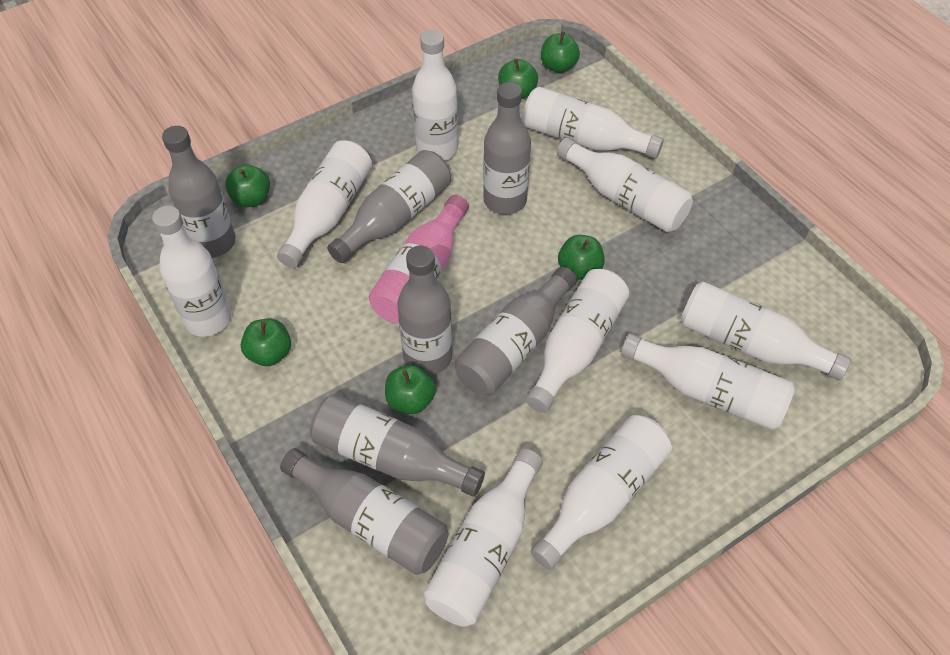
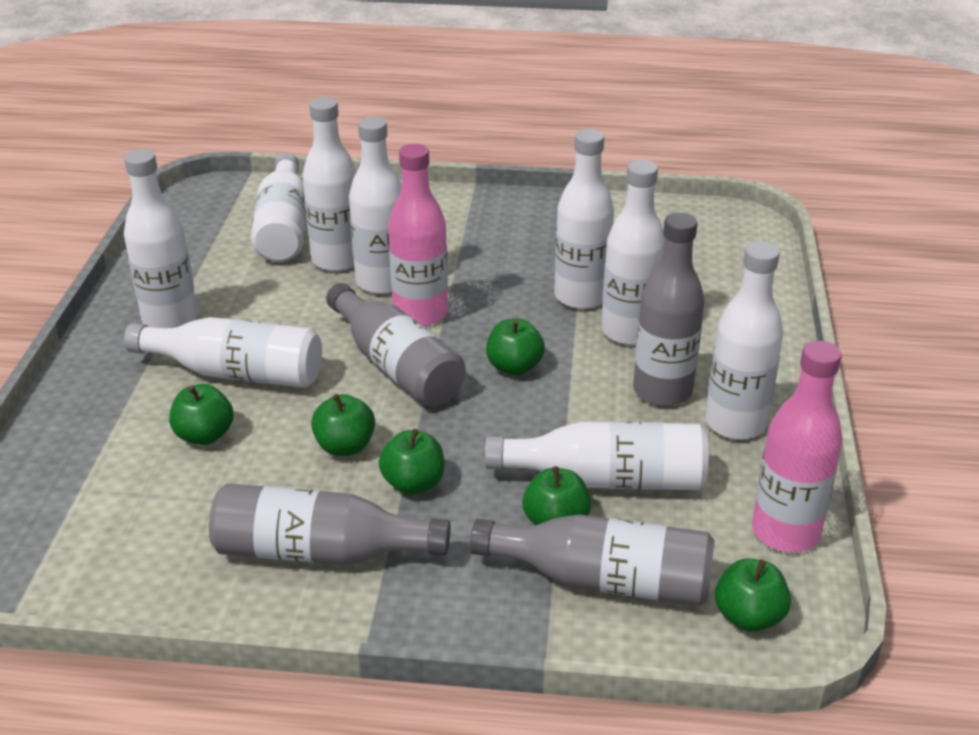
grey bottle: [162,126,236,258] [280,448,448,575] [310,394,485,497] [327,150,451,263] [397,245,452,375] [455,266,577,396] [483,82,531,215] = 7 -> [209,483,451,565] [326,283,465,406] [470,514,714,606] [633,213,705,406] = 4
pink bottle: [369,195,469,323] = 1 -> [388,144,448,326] [752,341,843,553] = 2
white bottle: [152,206,231,337] [277,140,372,268] [412,30,458,161] [423,449,543,627] [523,87,664,159] [526,269,629,413] [531,415,672,570] [557,137,693,232] [621,333,795,430] [681,282,851,380] = 10 -> [124,149,198,328] [124,317,322,388] [251,152,306,262] [302,97,357,272] [349,116,402,294] [485,421,708,490] [554,129,614,309] [601,160,665,345] [705,242,783,440] = 9

